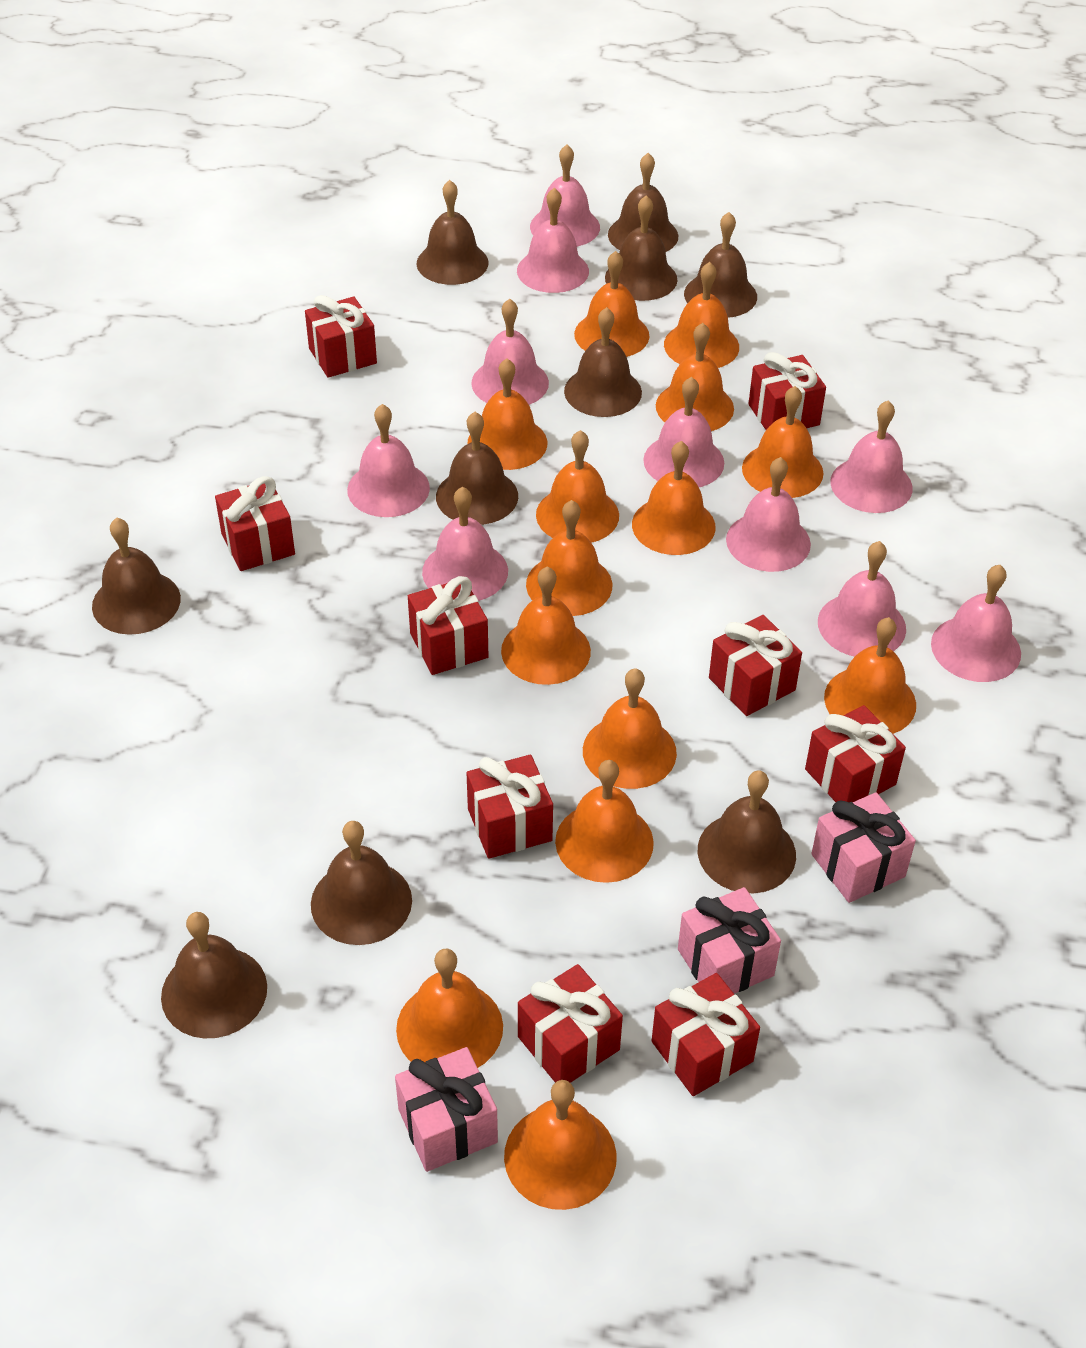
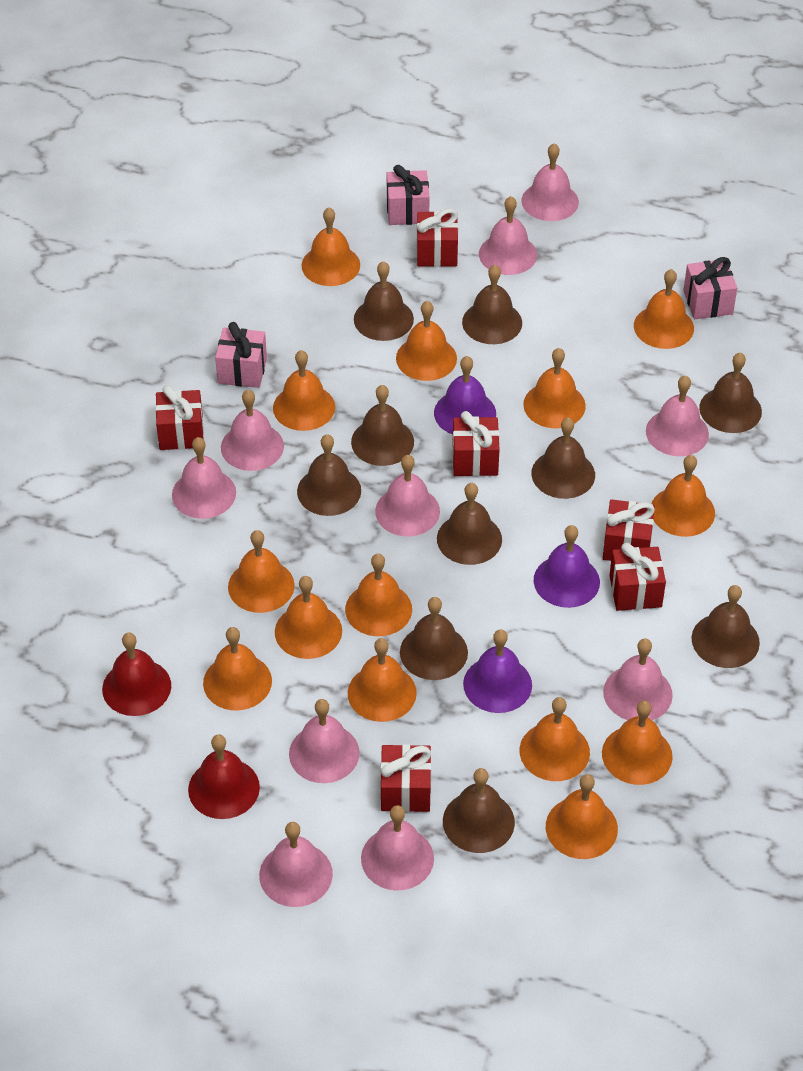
purple bell: none = 0 -> [434,356,496,434] [463,629,532,713] [534,525,600,608] = 3
red bell: none = 0 -> [102,632,171,716] [188,735,260,819] = 2
red gift: [215,476,295,571] [305,295,377,378] [408,576,489,675] [467,755,553,859] [518,964,623,1083] [652,973,760,1096] [709,615,802,716] [748,352,826,430] [805,705,906,802] = 9 -> [155,385,204,450] [380,744,431,812] [417,208,458,267] [452,411,500,476] [603,499,655,561] [609,543,666,611] = 6

